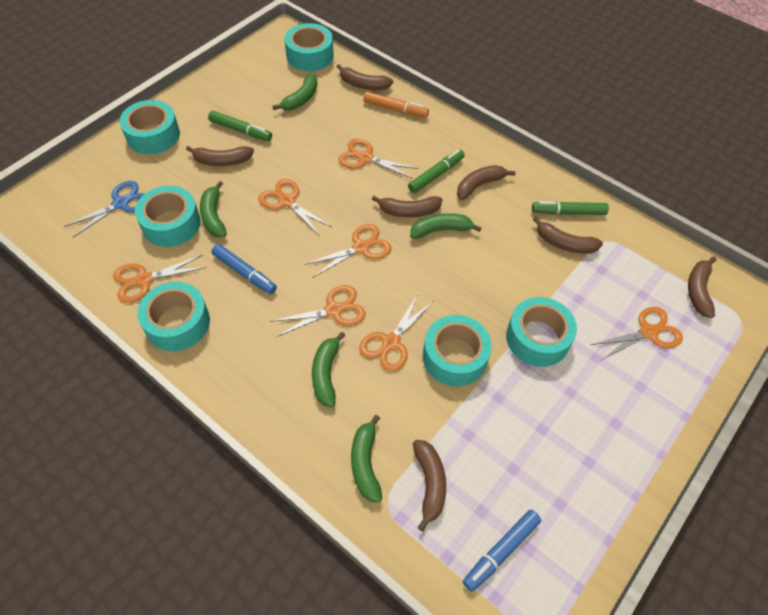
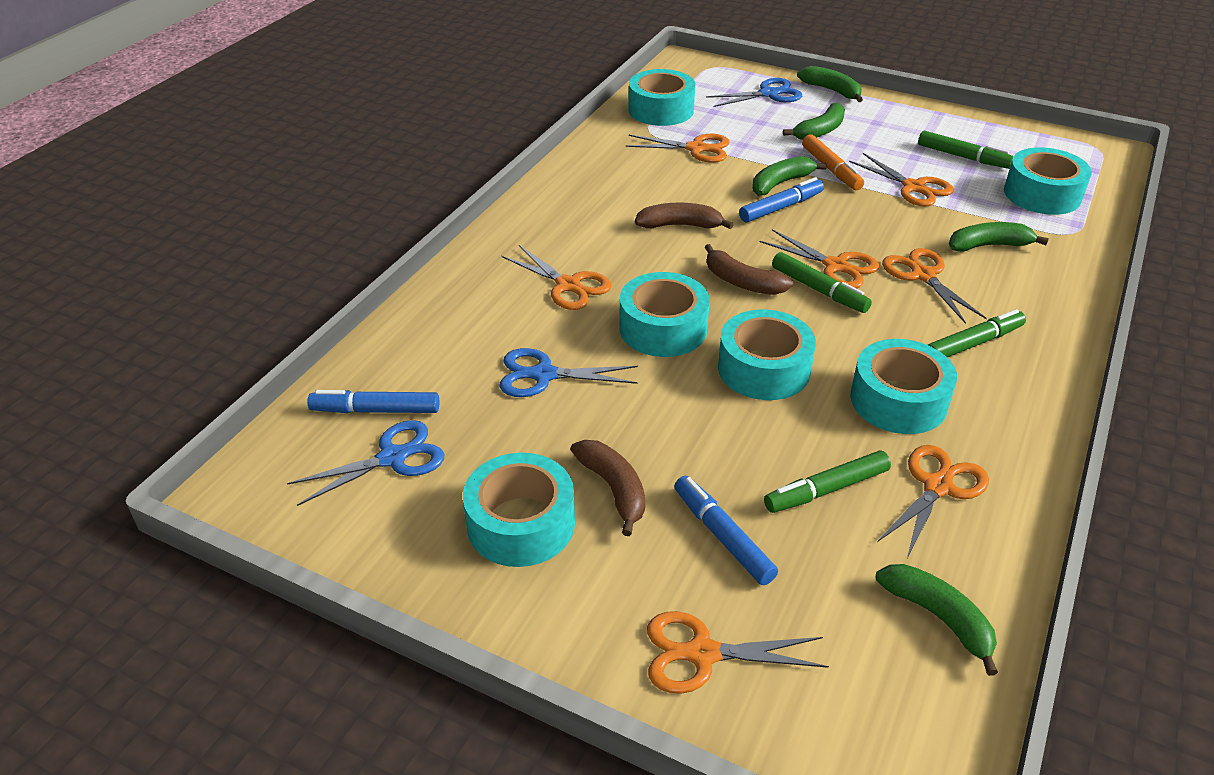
blue marker: [211,244,277,294] [463,510,541,592] = 2 -> [308,390,439,413] [675,476,778,585] [739,177,824,222] = 3
blue scissors: [64,181,144,237] = 1 -> [287,420,444,506] [499,348,638,397] [706,78,802,107] = 3
brown banana: [186,146,254,166] [337,64,393,90] [372,196,442,217] [413,440,446,531] [457,165,516,200] [533,216,603,254] [688,257,717,318] = 7 -> [570,440,645,536] [635,203,734,229] [704,244,793,295] = 3
green marker: [208,111,272,141] [408,149,465,193] [532,201,609,215] = 3 -> [764,450,891,513] [772,252,872,313] [918,131,1014,169] [928,309,1026,357] = 4

